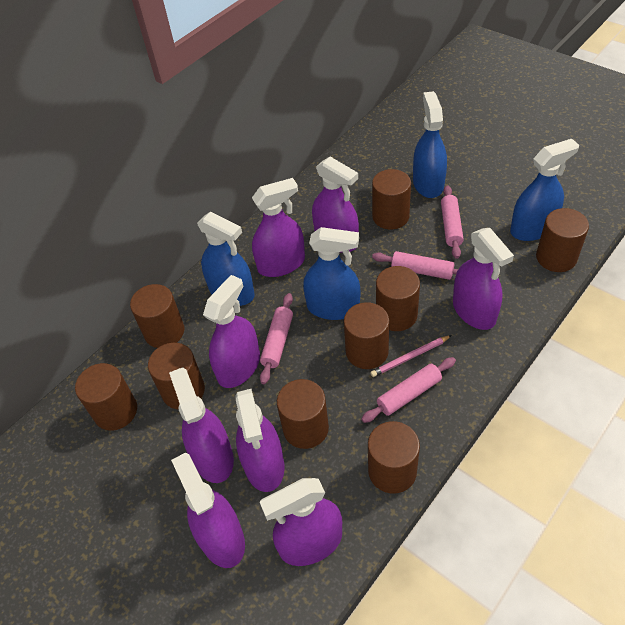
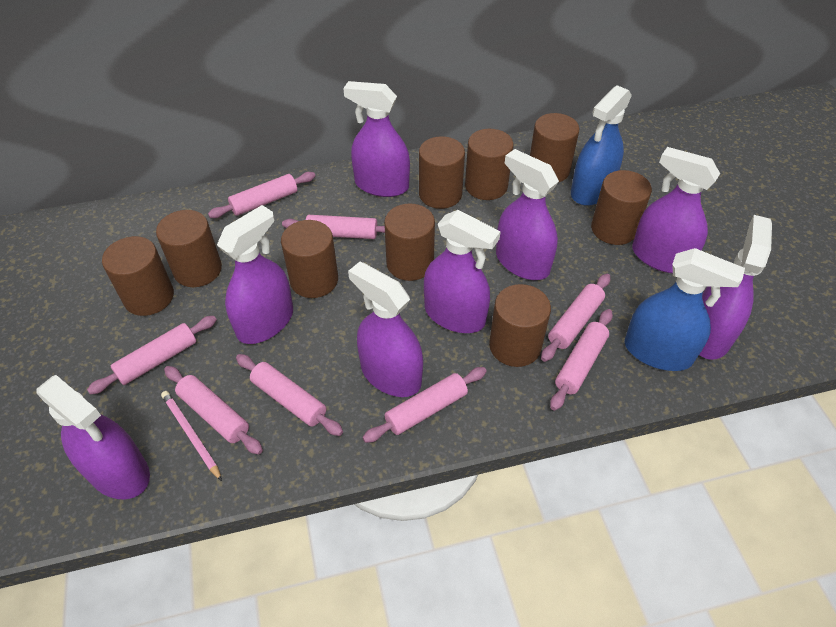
blue spray bottle: [197,211,255,306] [303,227,360,320] [413,91,447,198] [510,139,579,241] = 4 -> [571,85,632,206] [625,248,745,371] = 2
pink rolling pin: [260,293,293,384] [361,357,456,423] [372,251,458,280] [441,185,464,259] = 4 -> [87,316,217,395] [164,366,263,455] [208,172,315,218] [236,354,343,436] [282,215,385,239] [362,367,487,443] [541,274,610,362] [550,309,613,411] = 8

